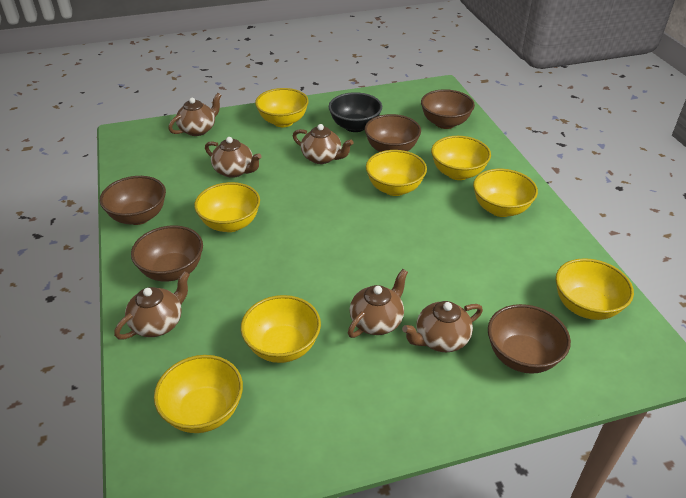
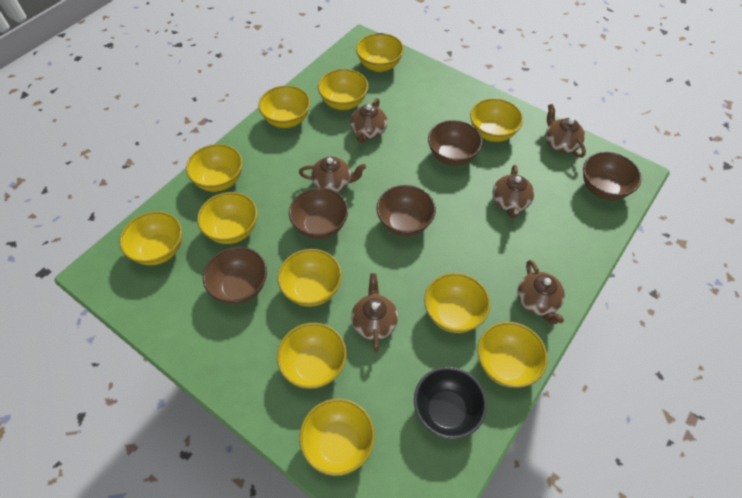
yellow bowl: [154,355,243,433] [194,182,260,232] [241,295,321,363] [255,88,309,127] [366,150,427,196] [431,136,491,180] [473,169,538,217] [556,258,634,320] = 8 -> [119,211,182,265] [186,144,243,192] [197,192,258,244] [258,85,310,128] [277,323,347,389] [278,249,342,307] [299,399,375,476] [318,69,368,110] [356,33,404,72] [424,273,490,333] [470,98,523,142] [477,322,548,388] = 12

